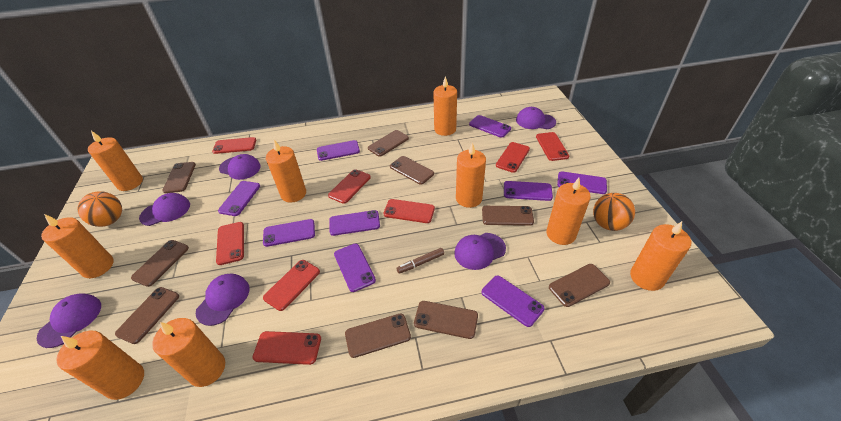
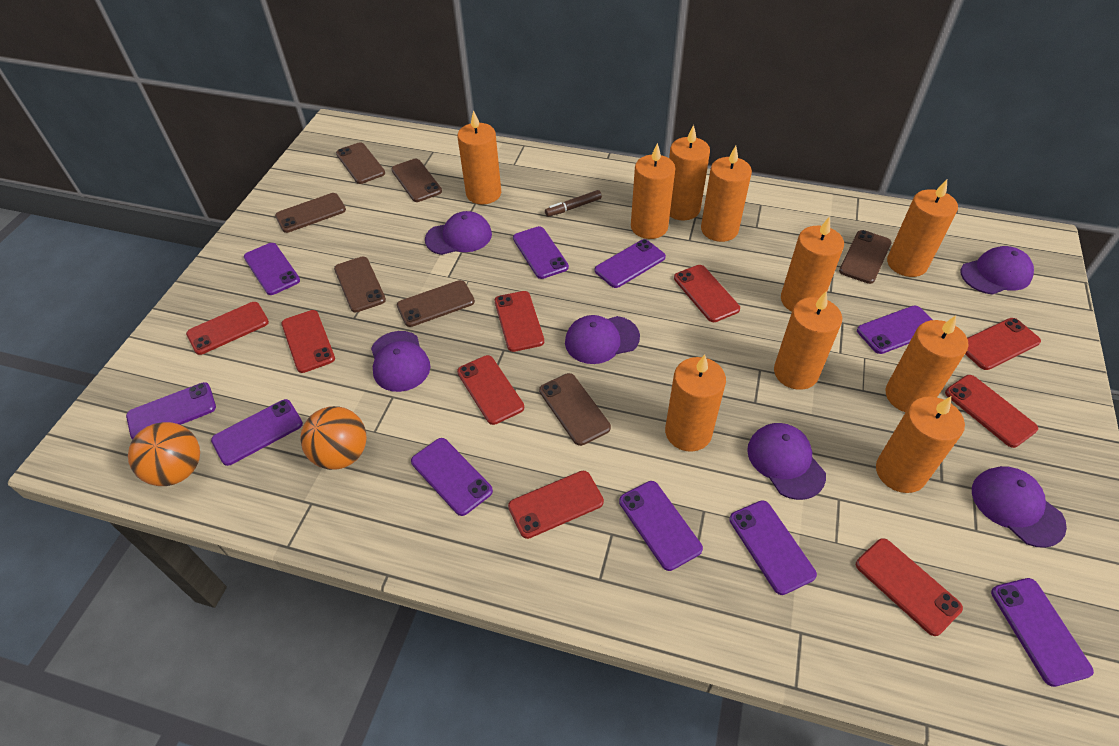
brown phone: [115,287,179,344] [131,240,189,287] [162,162,196,193] [345,314,411,358] [368,130,409,157] [390,156,434,184] [414,301,478,339] [482,206,534,226] [549,264,610,307] = 9 -> [275,193,346,233] [334,256,386,312] [336,142,385,184] [391,159,442,202] [397,280,475,327] [539,373,611,446] [839,230,891,284] = 7
orange candle: [41,214,114,278] [56,331,144,400] [88,131,143,191] [152,318,225,387] [266,140,306,203] [433,76,457,136] [456,142,486,208] [546,178,591,245] [630,221,691,291] = 9 -> [458,110,501,205] [631,143,675,239] [665,355,726,452] [669,125,710,220] [701,146,752,242] [774,291,842,390] [781,216,844,312] [876,396,965,493] [886,315,969,412] [887,180,958,277] = 10
purple phone: [218,181,260,216] [263,219,315,247] [317,140,360,161] [329,210,380,236] [334,244,376,292] [469,115,511,138] [482,275,545,327] [504,181,553,201] [557,171,607,194] = 9 -> [126,382,216,439] [211,399,303,466] [244,243,300,295] [411,438,493,516] [513,226,569,279] [595,239,666,288] [619,481,703,571] [729,500,817,595] [857,306,932,354] [991,578,1094,687] = 10
red phone: [212,137,256,154] [216,222,244,265] [253,331,321,365] [263,260,320,311] [328,169,371,204] [383,199,435,223] [496,142,530,173] [536,132,569,161] = 8 -> [186,302,269,355] [281,310,335,373] [457,355,524,425] [495,291,544,352] [508,471,604,539] [674,265,740,322] [856,538,963,636] [945,375,1038,448] [965,318,1041,370] = 9

